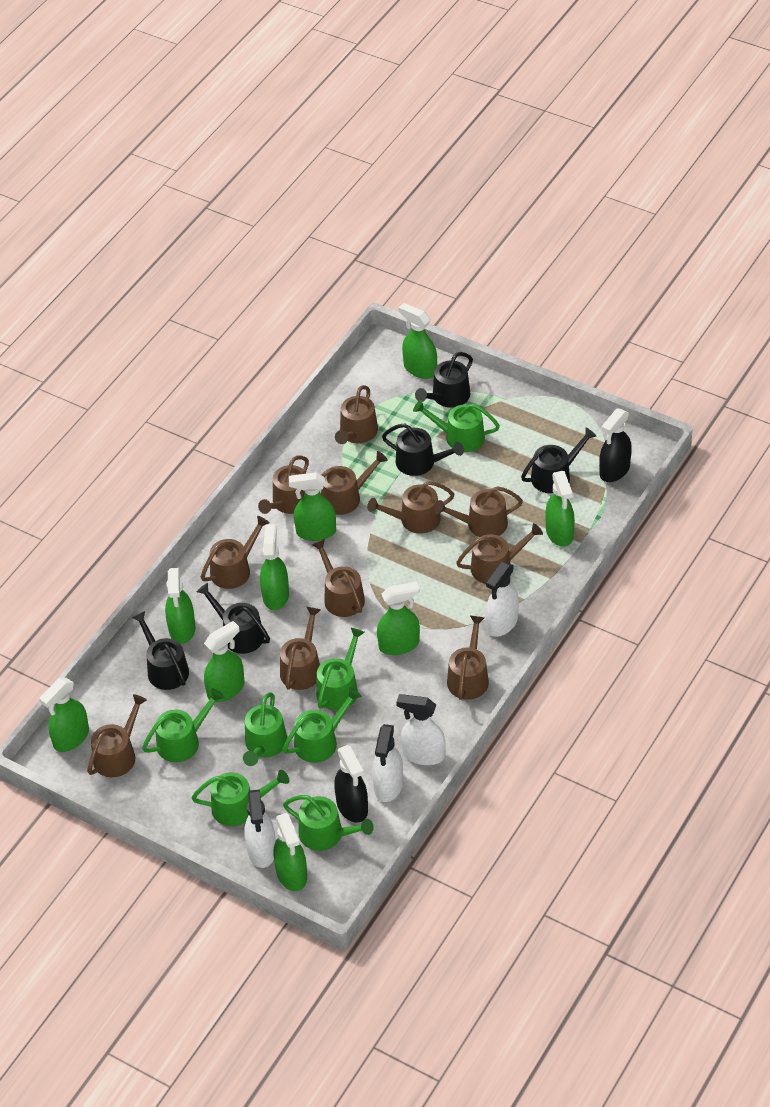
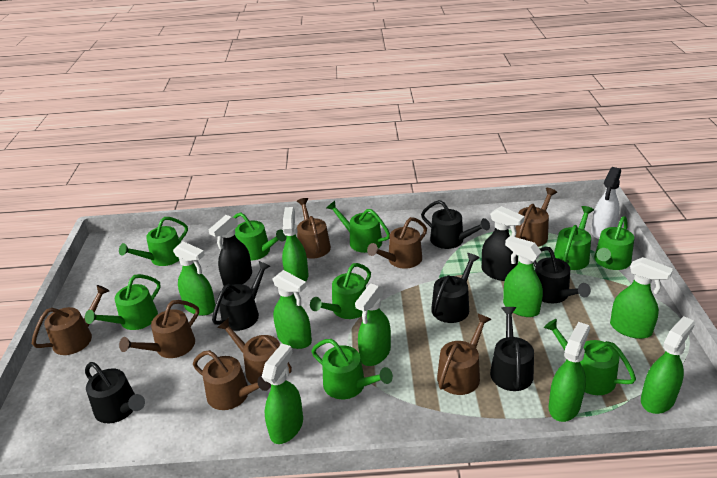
black watering can: [132,611,189,690] [196,583,270,654] [382,423,464,476] [415,352,473,408] [521,427,597,493] = 5 -> [85,362,145,423] [212,261,270,331] [421,200,490,249] [431,253,480,323] [490,307,534,391] [533,247,591,303] = 6
brown watering can: [87,694,147,777] [201,516,269,589] [258,456,309,514] [280,607,321,690] [312,539,365,617] [321,451,388,515] [335,385,378,444] [367,481,454,534] [434,486,523,537] [447,616,489,700] [456,523,543,584] = 11 -> [32,285,109,355] [119,300,199,358] [193,350,271,410] [217,318,292,384] [297,198,331,259] [367,217,427,269] [437,313,491,395] [515,188,557,247] = 8
green watering can: [142,688,224,762] [191,770,289,826] [243,692,287,766] [283,687,362,763] [283,795,374,851] [316,628,365,710] [413,400,500,452] = 7 -> [85,274,160,330] [119,217,188,266] [233,212,286,260] [310,263,371,319] [311,339,393,399] [327,201,390,253] [544,319,636,395] [554,206,594,270] [594,216,634,270] = 9
white spray bottle: [244,789,276,868] [372,724,403,802] [396,694,445,765] [486,562,519,637] = 4 -> [591,167,621,239] = 1

